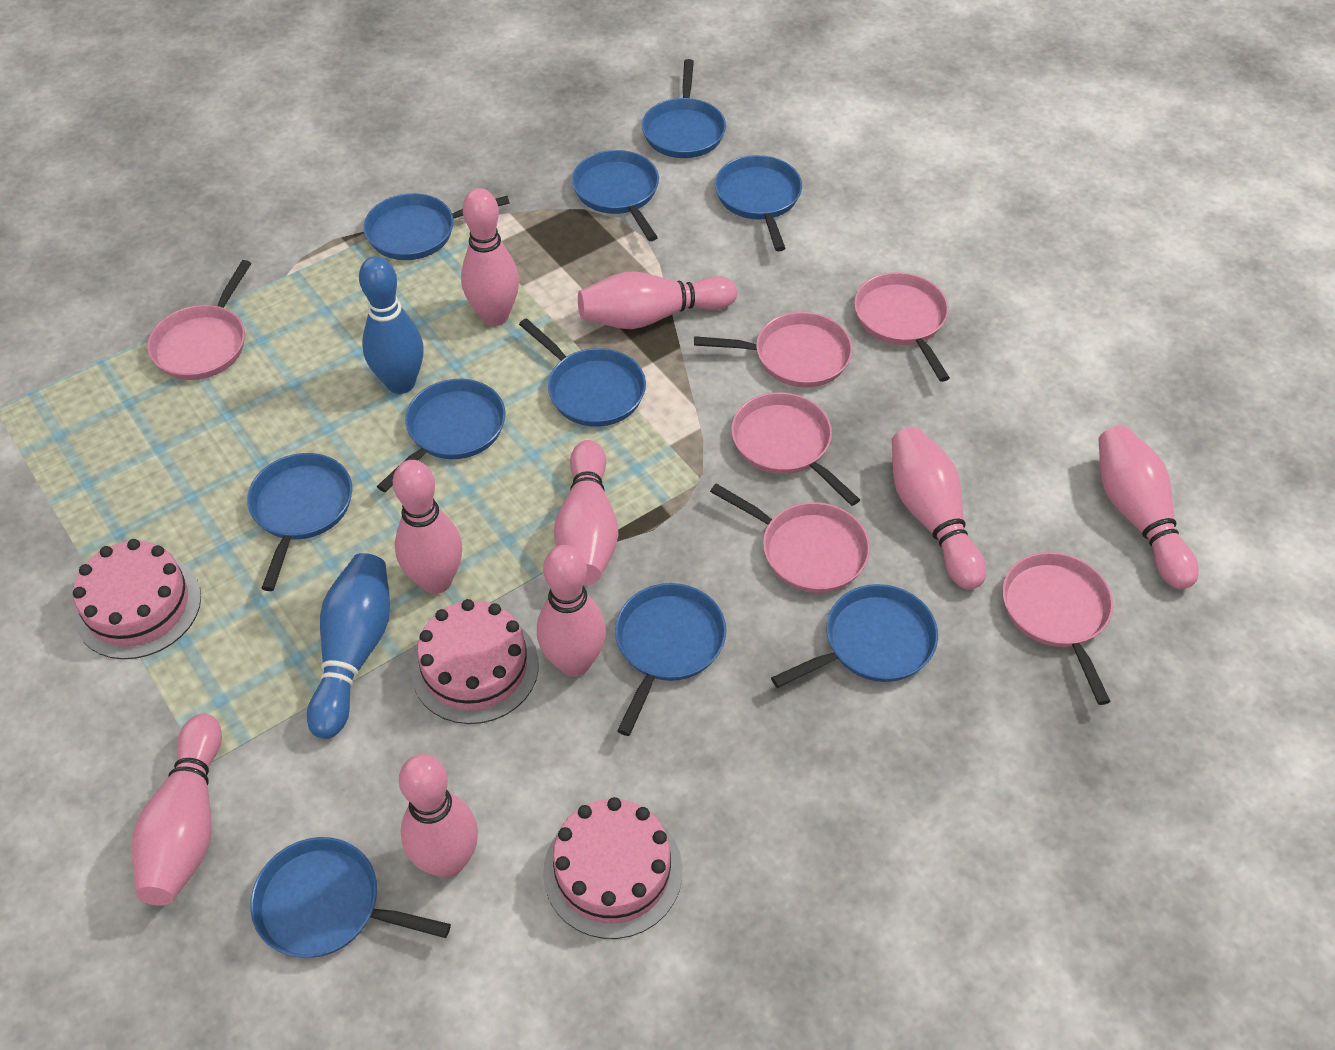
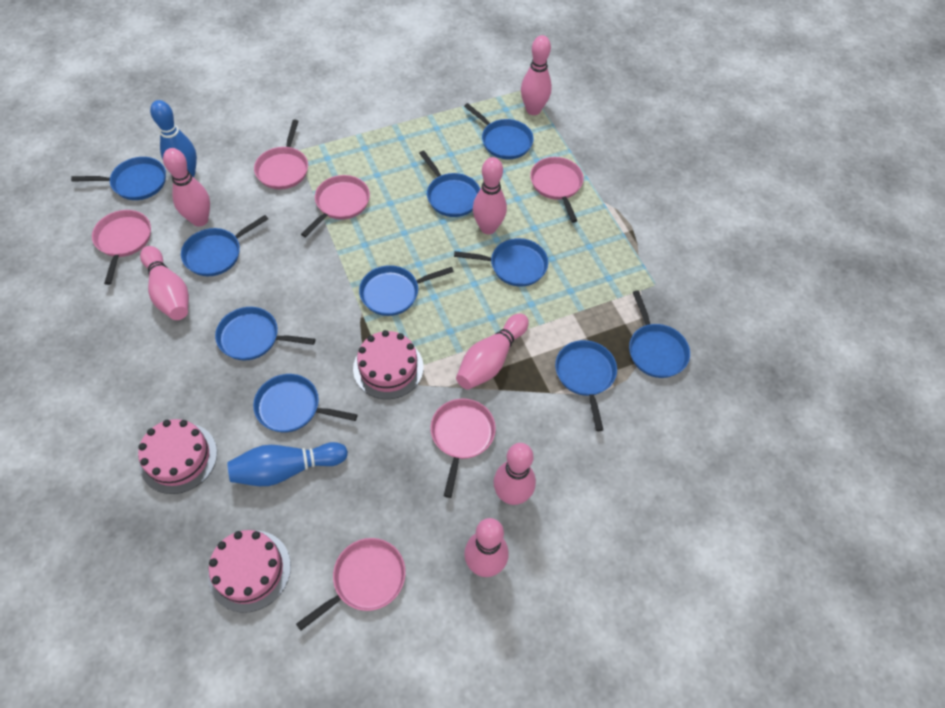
pink bowling pin: [131,714,222,906] [393,460,462,594] [399,754,478,878] [461,188,519,326] [537,545,606,677] [554,440,618,585] [578,272,737,329] [892,427,986,590] [1098,425,1199,590] = 9 -> [140,246,189,320] [163,148,210,227] [456,313,529,390] [464,518,509,577] [473,157,507,234] [494,443,536,505] [521,35,552,115] = 7

